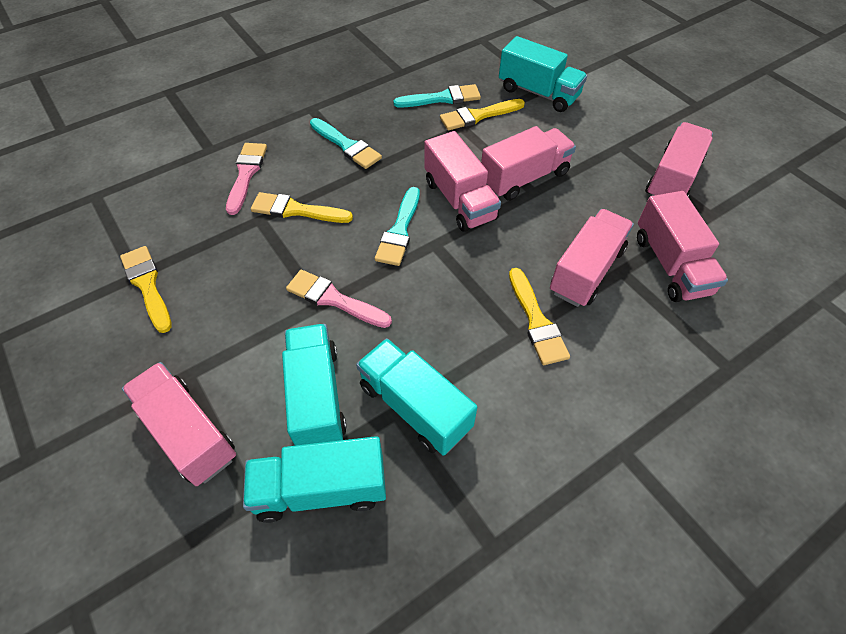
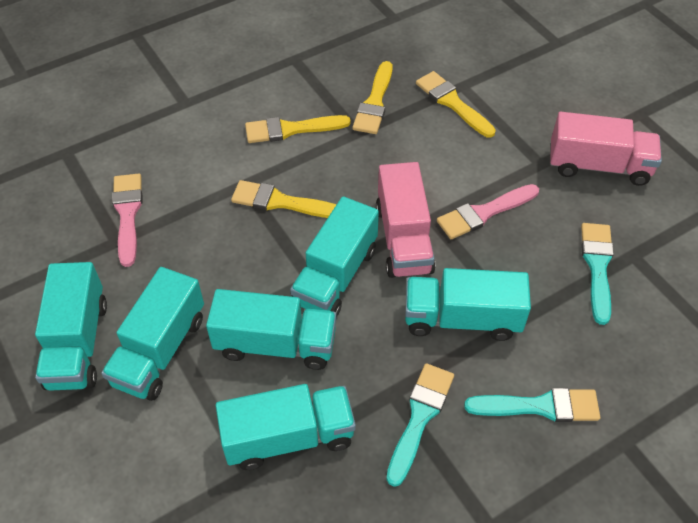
pink truck: [122,362,236,486] [424,131,501,232] [481,126,576,201] [550,209,634,307] [637,191,728,302] [645,122,713,197] = 6 -> [376,162,436,278] [550,112,662,186] = 2
turquoise truck: [243,436,386,523] [282,324,347,446] [356,338,477,456] [499,36,587,112] = 4 -> [35,262,107,391] [101,267,204,401] [206,289,337,370] [216,384,356,470] [290,196,379,316] [405,268,531,341] = 6

